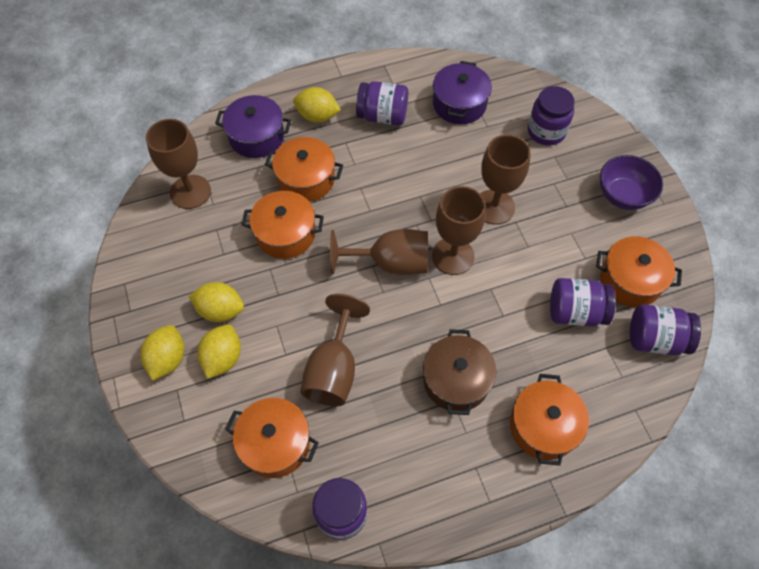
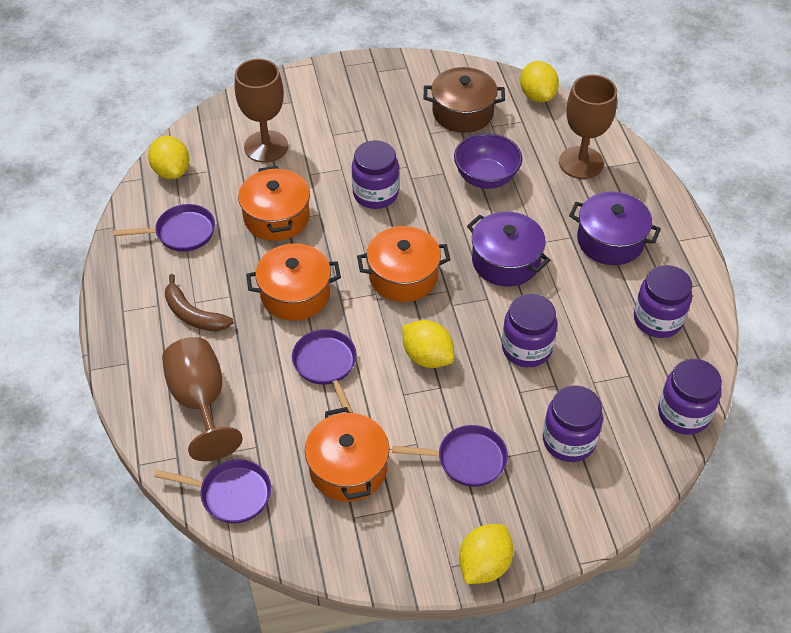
brown banana: none = 0 -> [165,274,234,331] = 1
brown goblet: [146,119,211,209] [301,294,370,406] [330,229,428,275] [432,186,485,275] [480,134,531,225] = 5 -> [162,337,243,461] [235,59,288,163] [559,75,617,179] = 3
orange pot: [225,398,319,478] [242,191,324,259] [265,137,343,202] [510,374,589,466] [596,236,682,307] = 5 -> [238,166,310,241] [246,243,341,321] [305,407,390,502] [357,226,451,302] = 4
purple pan: none = 0 -> [114,204,215,252] [155,459,271,524] [292,329,357,413] [392,425,508,487] = 4

